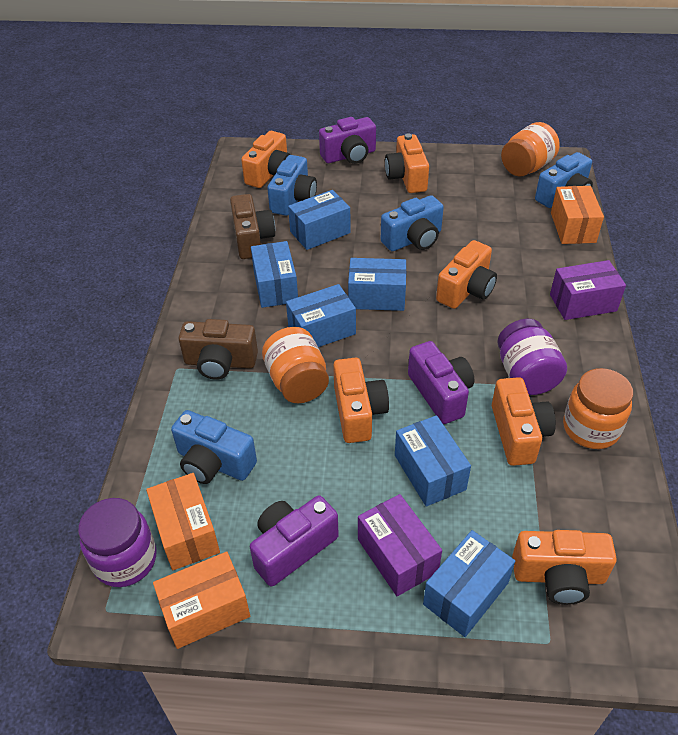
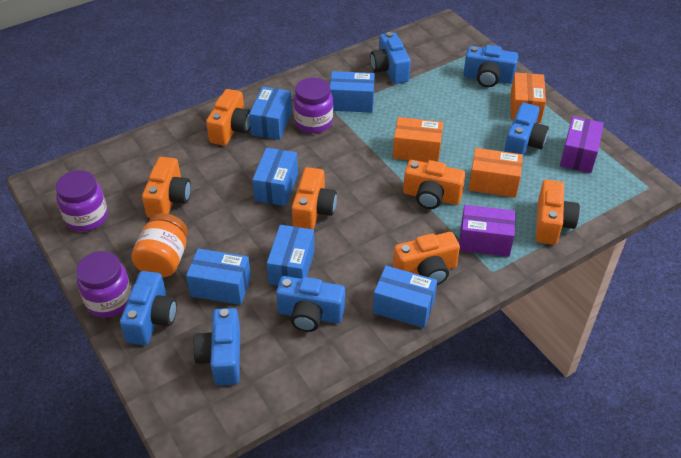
blue camera: [171,410,257,484] [267,155,317,216] [381,195,444,251] [535,152,593,208] = 4 -> [120,271,177,345] [193,308,240,385] [276,276,345,332] [370,32,411,84] [463,45,518,87] [504,103,549,157] = 6
brown camera: [179,319,258,380] [230,194,275,259] = 2 -> none = 0
orange jar: [262,327,329,403] [501,122,560,177] [563,368,633,449] = 3 -> [131,213,188,278] = 1
purple camera: [250,496,339,587] [319,117,376,164] [408,341,474,424] = 3 -> none = 0
purple jar: [78,498,156,587] [497,319,567,395] = 2 -> [55,170,108,232] [76,251,132,317] [293,77,333,133] = 3

